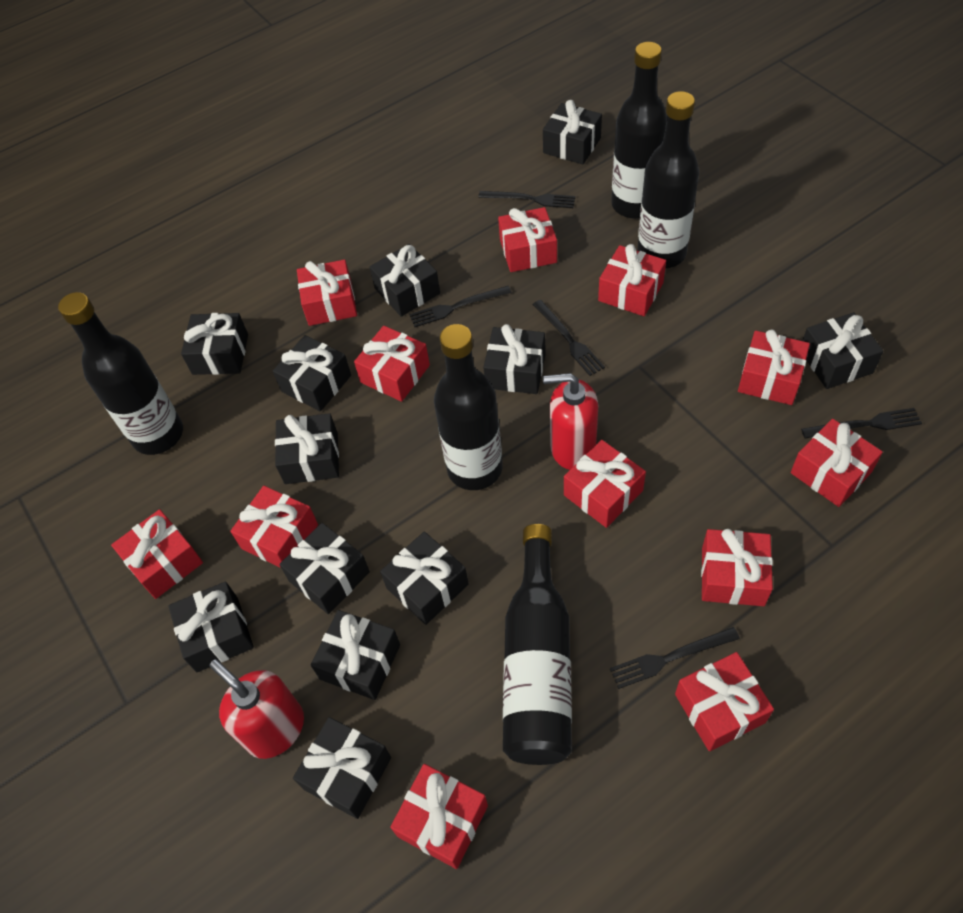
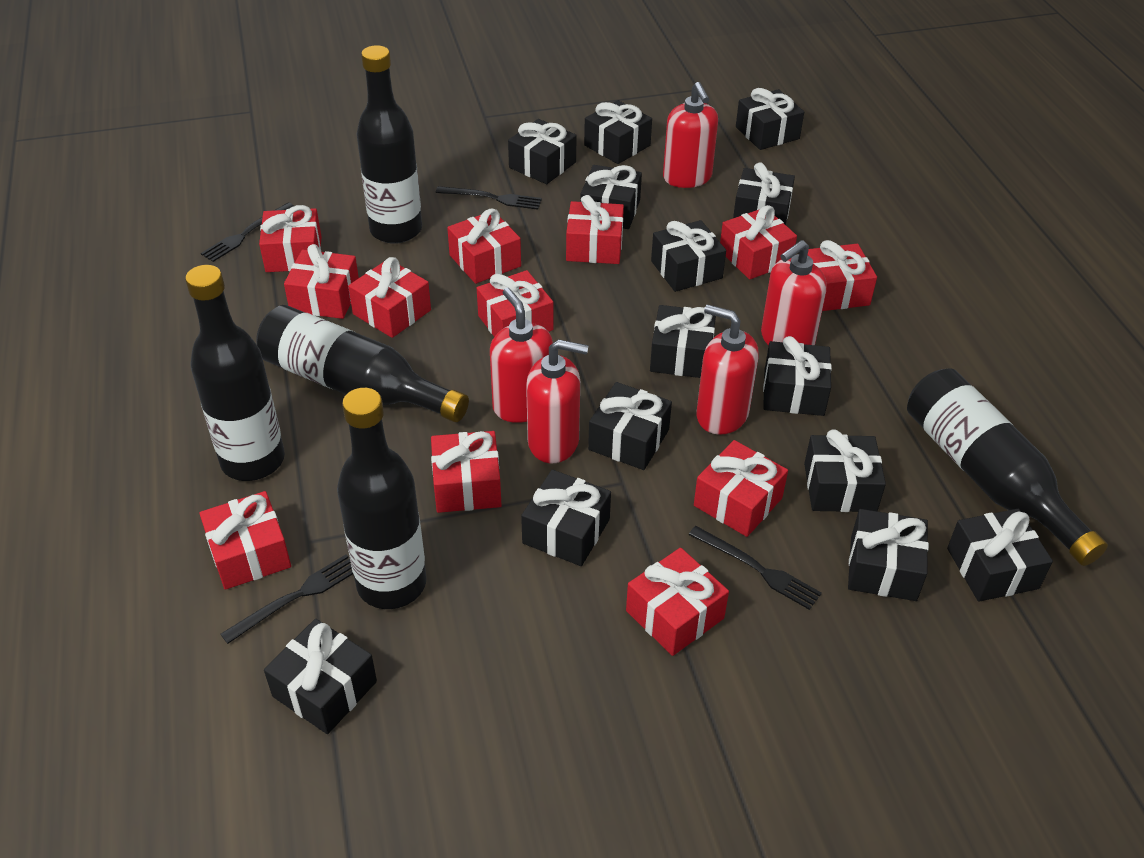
black fork: [409,286,511,327] [478,191,575,208] [532,300,605,376] [610,627,740,689] [801,408,922,439] = 5 -> [201,202,294,262] [221,554,353,644] [436,186,542,210] [689,526,822,610] = 4
black gift: [168,581,254,672] [181,313,248,375] [273,335,351,412] [275,413,339,484] [279,523,370,614] [293,717,391,819] [311,610,400,700] [370,244,440,317] [380,531,469,625] [483,324,546,394] [543,100,602,164] [802,312,883,389] = 12 -> [264,619,377,734] [508,119,577,184] [521,470,611,566] [580,165,642,229] [584,100,652,164] [588,382,672,470] [650,305,716,378] [651,220,726,292] [733,162,795,225] [736,88,804,150] [763,336,832,416] [804,429,886,512] [848,509,929,601] [947,509,1053,602] = 14
red soap dispenser: [210,659,304,759] [543,373,598,470] = 2 -> [490,288,553,423] [526,339,589,463] [663,82,718,188] [696,304,759,435] [761,240,827,345] = 5

